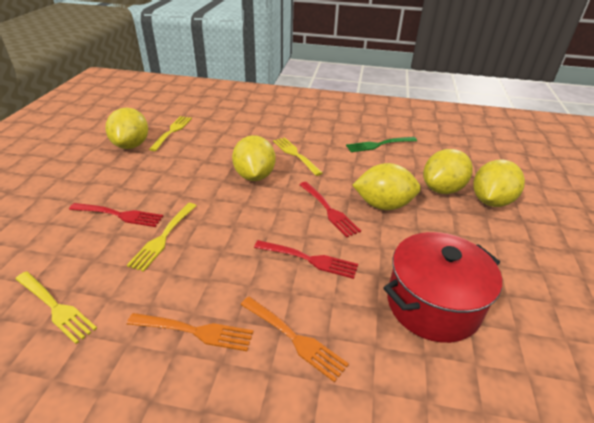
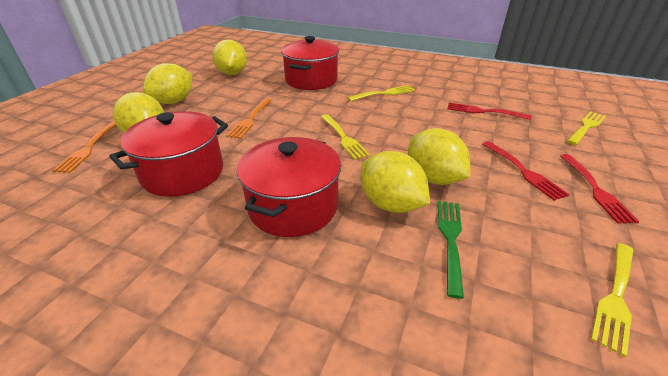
red pot: [383,232,502,343] = 1 -> [109,111,228,197] [237,137,341,237] [281,36,339,90] = 3

